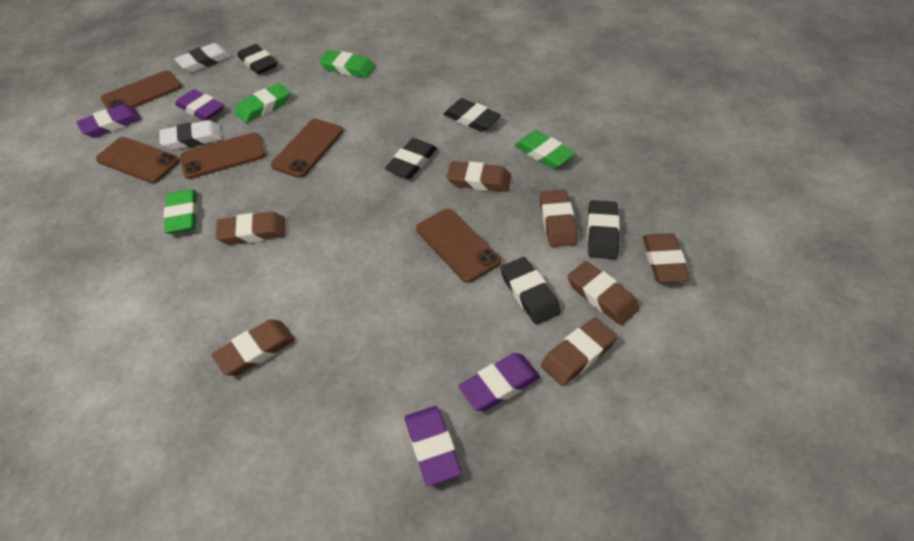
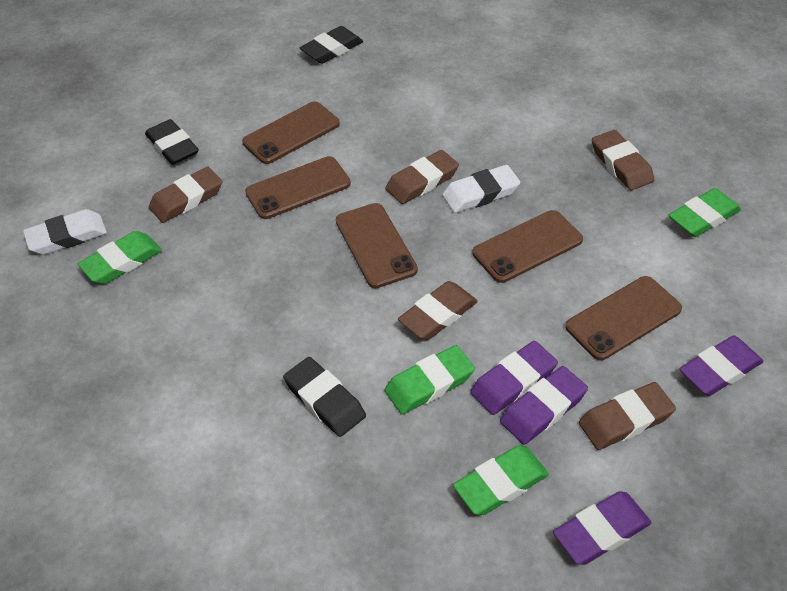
black eraser: [237,44,277,75] [385,138,437,179] [443,98,501,132] [500,257,561,325] [587,200,620,259] = 5 -> [145,119,199,165] [283,357,366,437] [300,26,363,64] = 3
brown eraser: [211,319,295,376] [216,212,285,245] [447,161,511,192] [540,189,578,247] [541,317,617,386] [567,261,640,325] [643,233,690,283] = 7 -> [149,166,223,223] [386,150,459,204] [398,281,478,340] [579,382,676,450] [592,130,654,190] = 5

